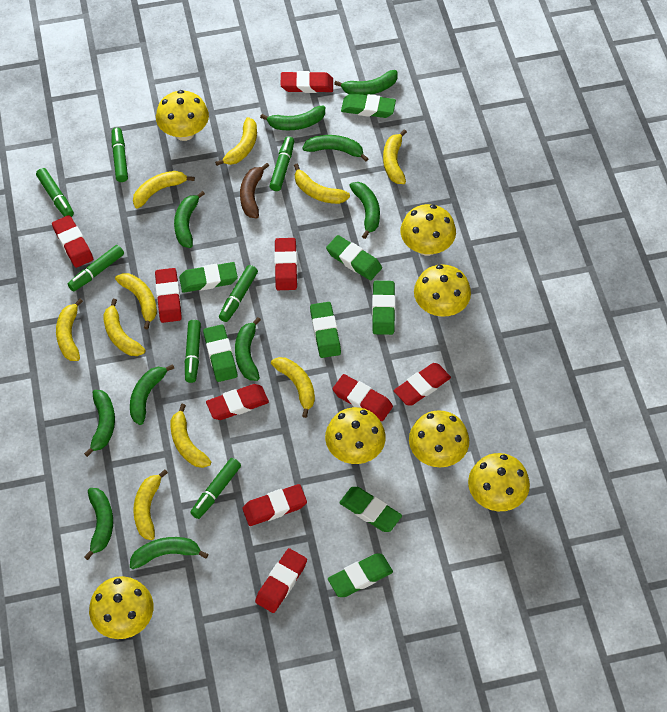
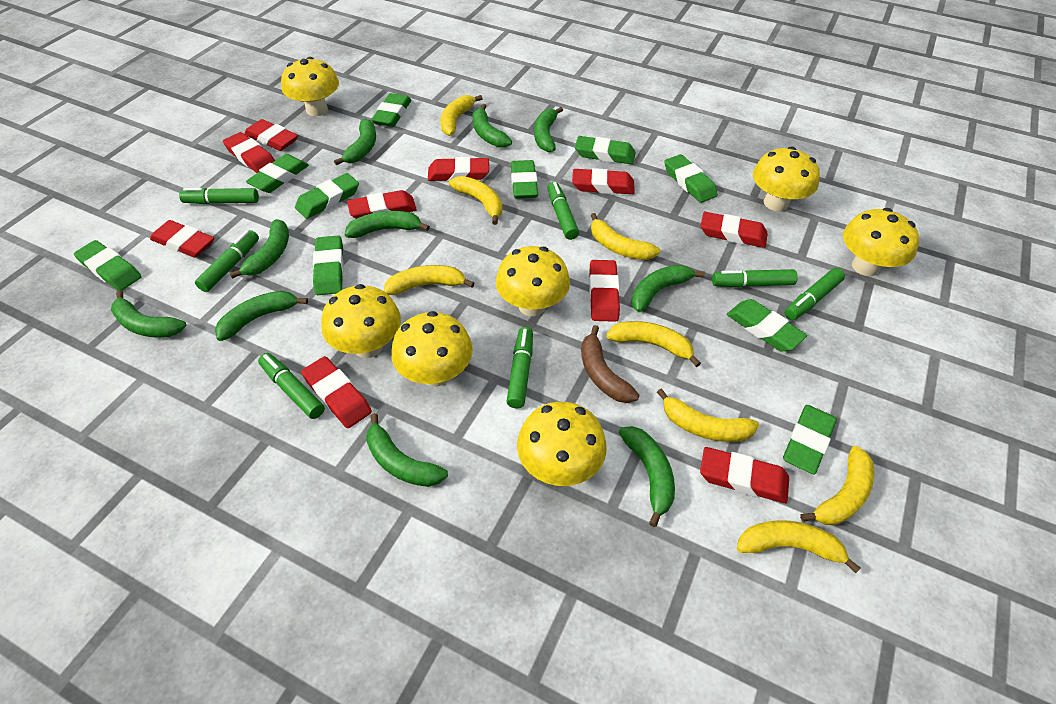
green eraser: [179,262,238,293] [203,324,237,382] [310,302,341,358] [326,235,382,281] [328,553,393,597] [339,487,402,532] [341,93,396,118] [372,281,395,335] = 8 -> [74,240,142,291] [246,154,309,193] [295,173,359,219] [313,235,344,295] [371,93,411,127] [511,160,538,199] [575,136,636,164] [664,154,718,203] [727,299,807,352] [783,405,837,474] = 10
red eraser: [52,215,93,268] [155,268,182,323] [206,384,269,420] [242,484,307,526] [255,548,307,613] [274,238,297,290] [281,71,333,93] [333,374,393,421] [394,363,451,406] = 9 -> [150,220,214,258] [223,132,275,173] [244,119,298,151] [301,356,372,428] [347,190,417,219] [428,157,489,181] [572,168,634,194] [589,260,620,322] [700,447,789,503] [701,212,768,248] = 10
yellow banana: [56,299,83,361] [103,299,145,356] [115,273,157,330] [133,171,195,209] [133,469,168,540] [170,404,211,468] [215,117,257,166] [271,357,315,418] [294,164,350,204] [383,129,407,184] = 10 -> [384,265,474,295] [440,95,483,136] [449,176,503,225] [591,213,660,260] [606,321,701,367] [657,388,759,442] [737,520,861,573] [800,446,874,525] = 8

